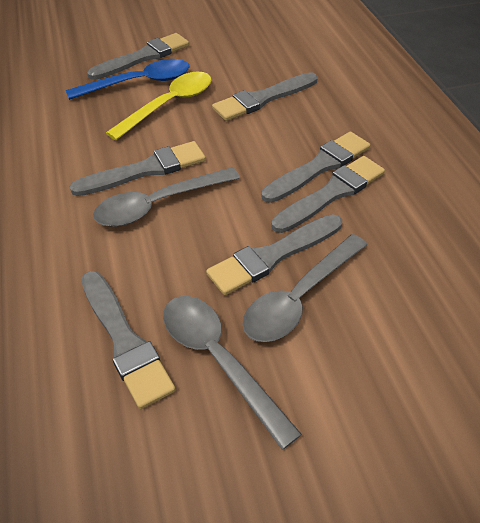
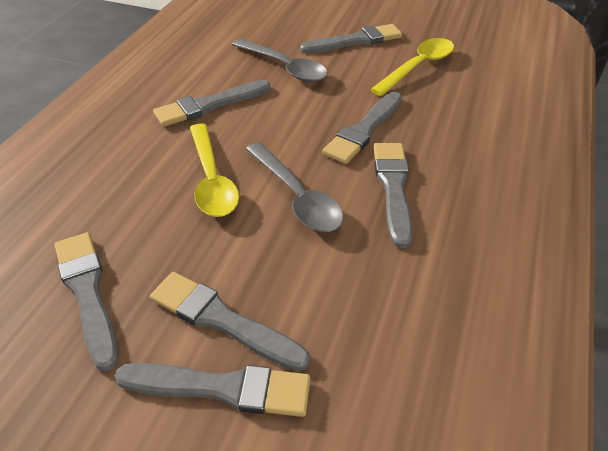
blue spoon: [66,59,189,100] = 1 -> none = 0
grey spoon: [93,167,240,227] [163,296,302,450] [242,234,367,342] = 3 -> [232,39,327,82] [246,142,343,232] = 2
yellow spoon: [106,72,212,140] = 1 -> [190,123,239,217] [370,38,454,96] = 2

